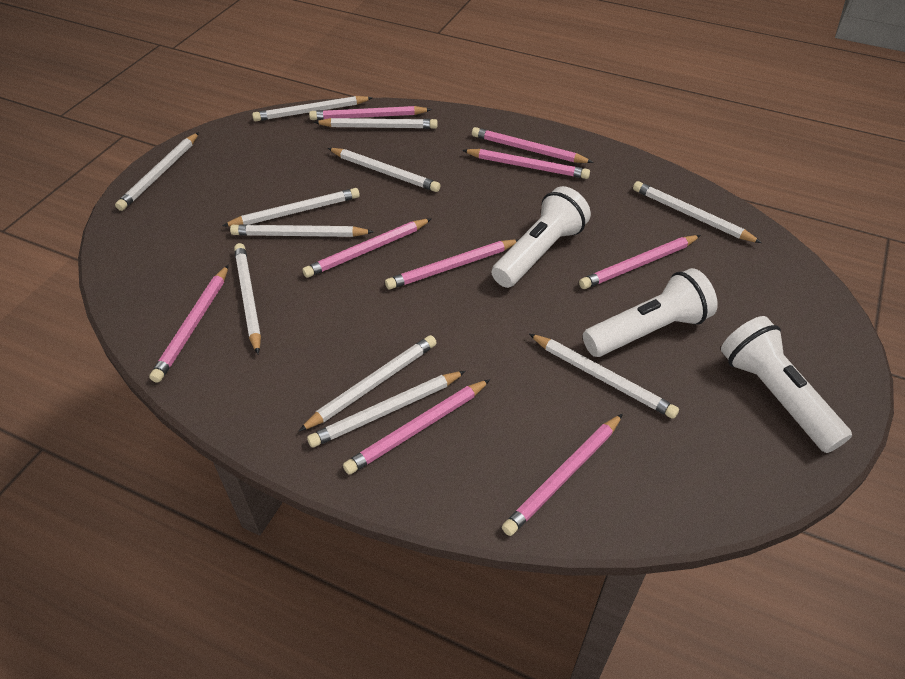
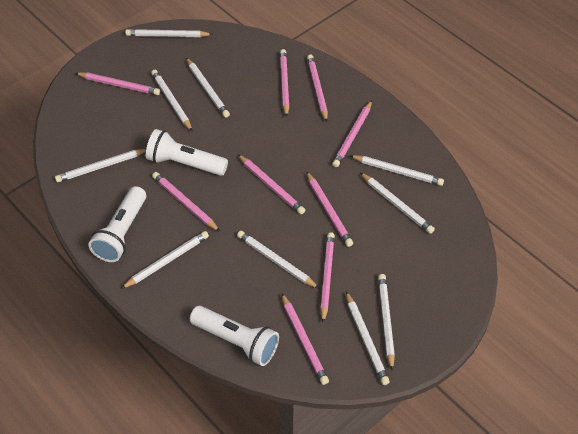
white pencil: [115,132,199,211] [222,188,360,227] [230,224,374,237] [234,243,261,354] [252,96,373,121] [299,335,437,431] [307,371,466,447] [314,118,438,129] [328,148,441,192] [529,334,679,419] [633,181,762,243] = 11 -> [55,149,146,182] [121,231,209,289] [125,29,213,37] [151,70,192,131] [186,58,230,117] [237,231,320,289] [346,291,390,385] [350,155,444,186] [360,172,435,234] [378,274,395,371] = 10

